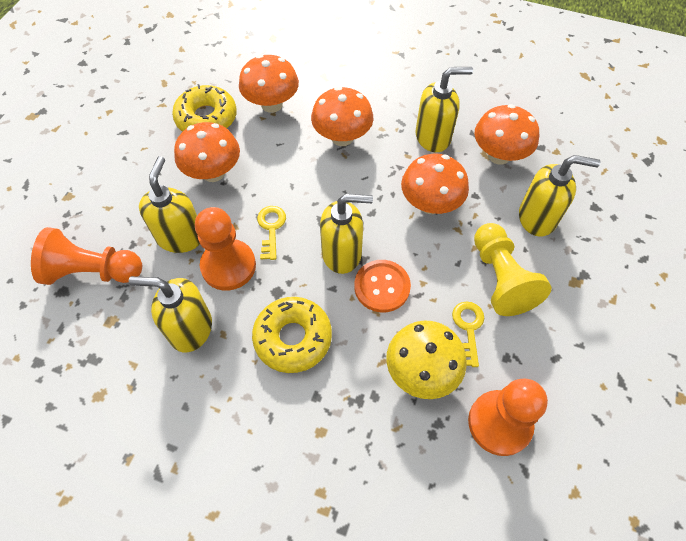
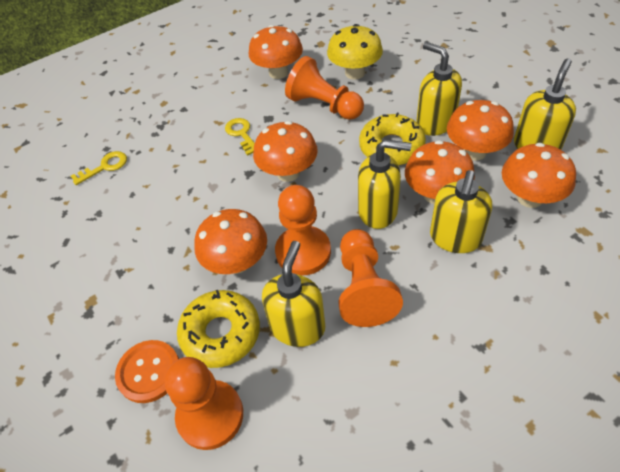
orange mushroom: [174,122,240,182] [239,55,299,113] [311,87,373,146] [401,154,469,214] [475,104,539,165] = 5 -> [194,209,267,274] [249,25,303,79] [253,121,318,182] [405,140,475,204] [447,100,514,160] [502,143,576,208] = 6
orange pawn: [31,227,142,285] [195,207,256,291] [468,379,548,456] = 3 -> [164,357,243,450] [275,185,331,276] [285,56,364,120] [338,229,403,327] = 4
yellow pawn: [474,223,552,316] = 1 -> none = 0

